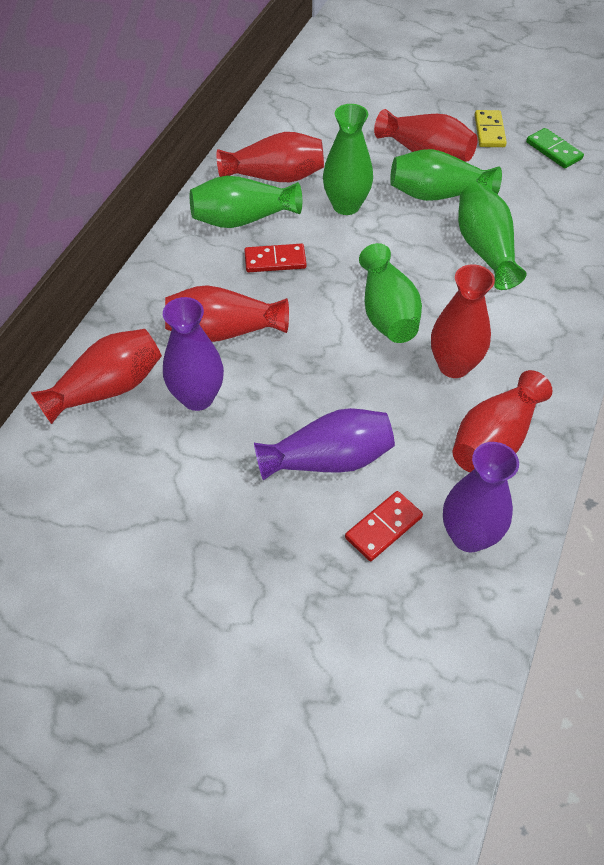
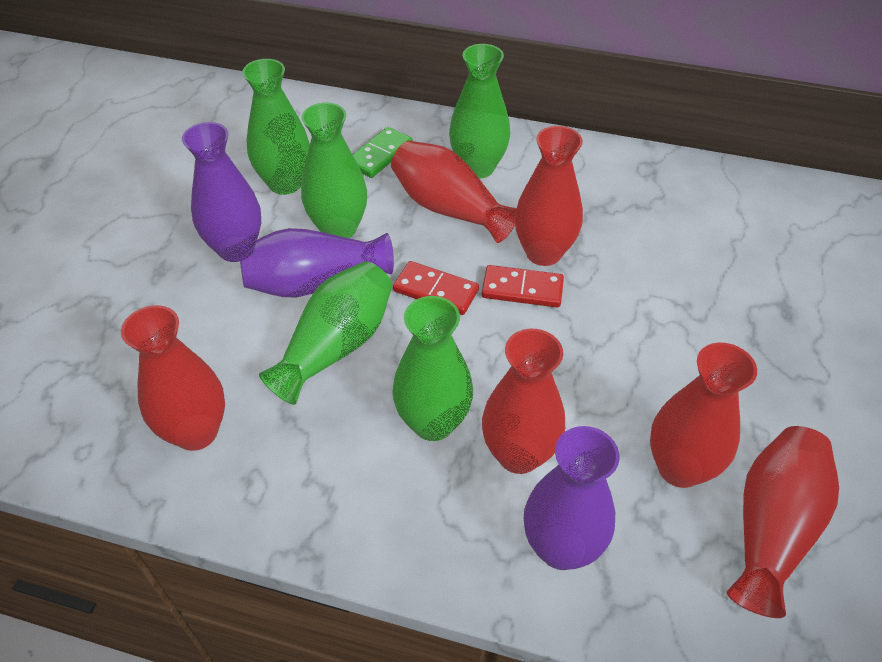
yellow domino: [475,110,507,147] = 1 -> none = 0

